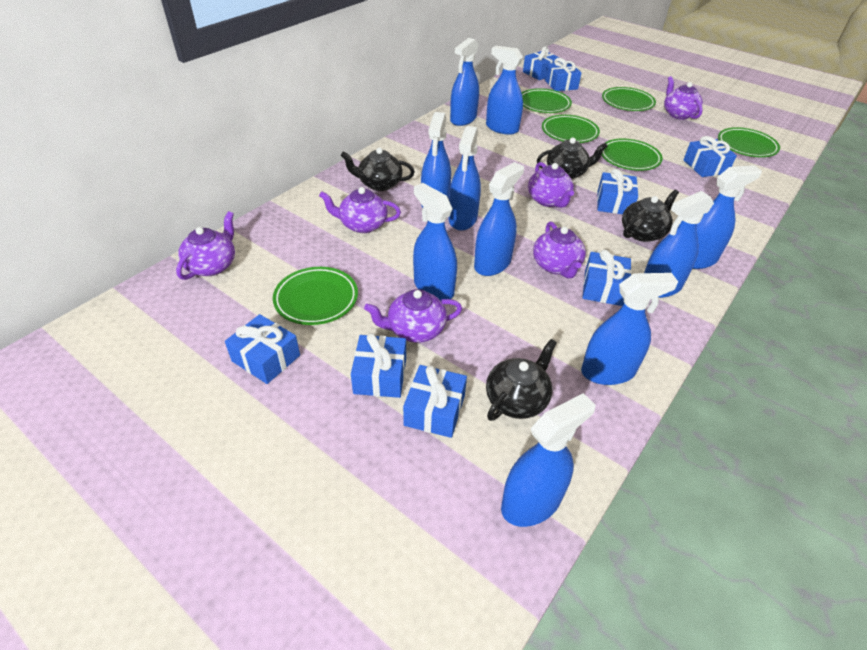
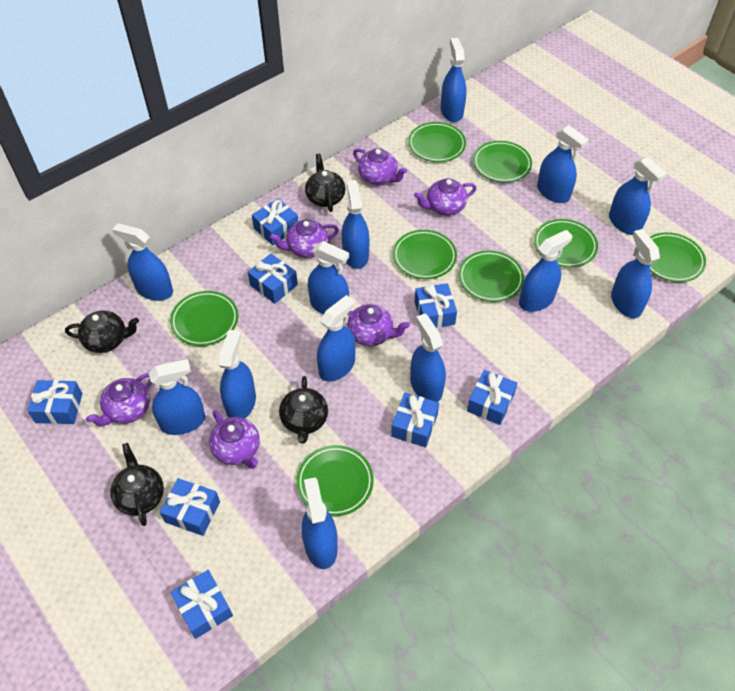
blue spray bottle: [413,183,457,301] [421,112,451,208] [448,126,481,231] [450,38,479,126] [474,162,524,276] [486,46,523,135] [501,393,595,527] [581,273,678,385] [644,191,714,298] [692,165,762,269] = 10 -> [112,223,173,301] [149,359,205,435] [219,330,256,418] [302,477,338,569] [308,241,349,315] [317,295,356,382] [342,180,369,269] [410,314,446,402] [441,38,467,122] [519,230,573,312] [537,125,589,203] [609,156,666,235] [611,229,660,318] = 13
green plate: [273,267,358,325] [522,88,572,113] [542,115,600,143] [602,87,656,111] [602,139,663,171] [718,127,780,157] = 6 -> [170,291,238,346] [296,445,373,516] [393,230,457,279] [408,122,466,162] [459,250,524,302] [473,141,532,183] [534,219,598,268] [650,232,706,282] = 8

